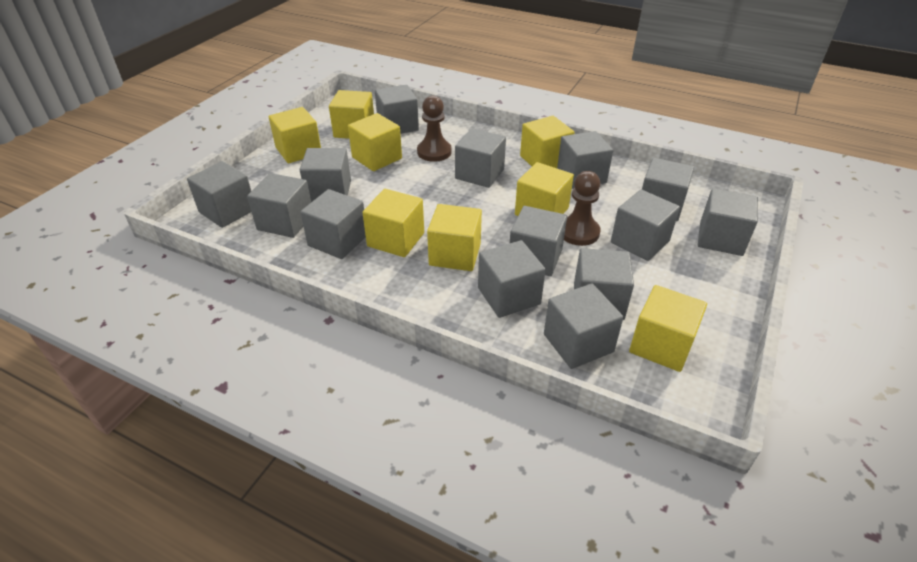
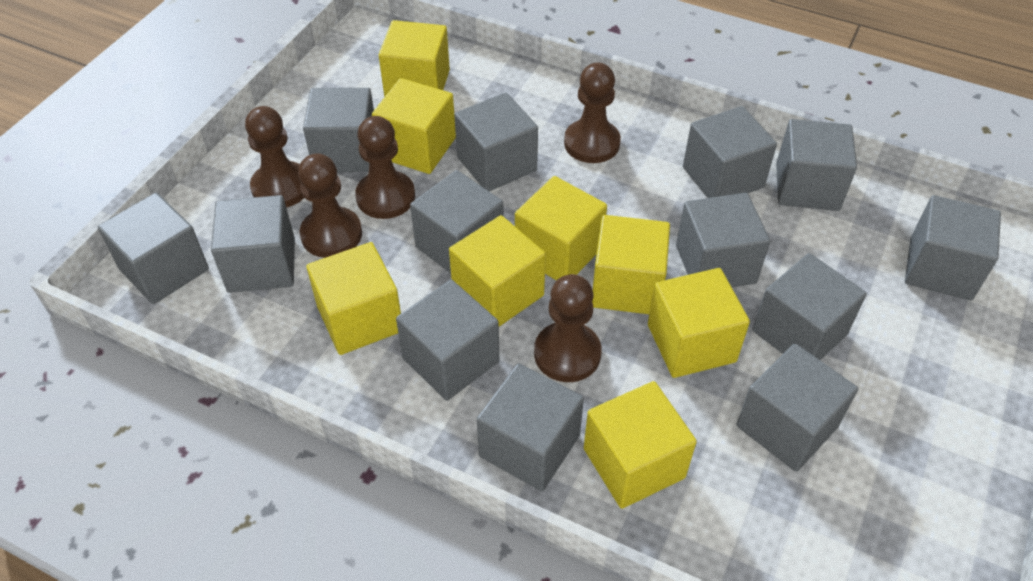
brown pawn: [417,96,452,162] [564,171,600,246] = 2 -> [245,106,304,207] [298,154,362,258] [355,116,415,219] [534,274,602,382] [564,62,621,163] = 5
grey cube: [187,161,251,228] [247,173,311,238] [300,148,351,202] [300,189,366,259] [375,85,419,134] [455,128,506,188] [478,240,546,318] [510,206,567,276] [544,283,624,369] [557,131,613,189] [574,248,634,320] [611,189,680,261] [642,158,694,221] [698,188,758,256] = 14 -> [98,193,209,304] [211,195,295,293] [303,88,374,172] [396,280,499,401] [410,170,504,273] [454,93,538,191] [477,363,584,491] [676,193,770,287] [683,106,777,198] [736,344,858,472] [753,253,867,360] [776,119,857,211] [905,195,1001,300] = 13

